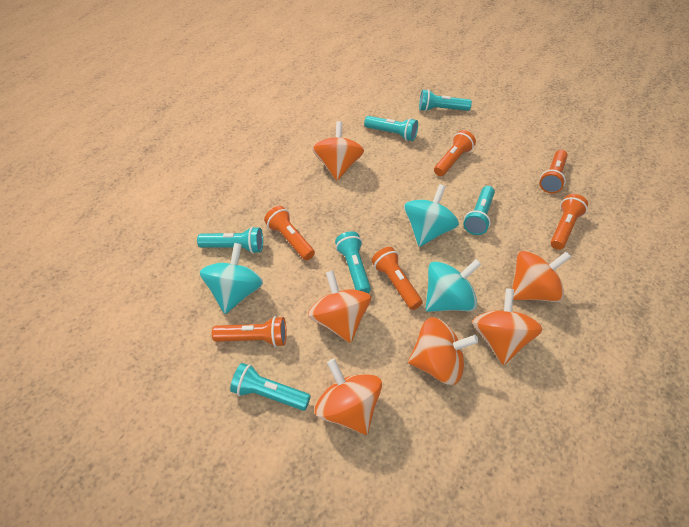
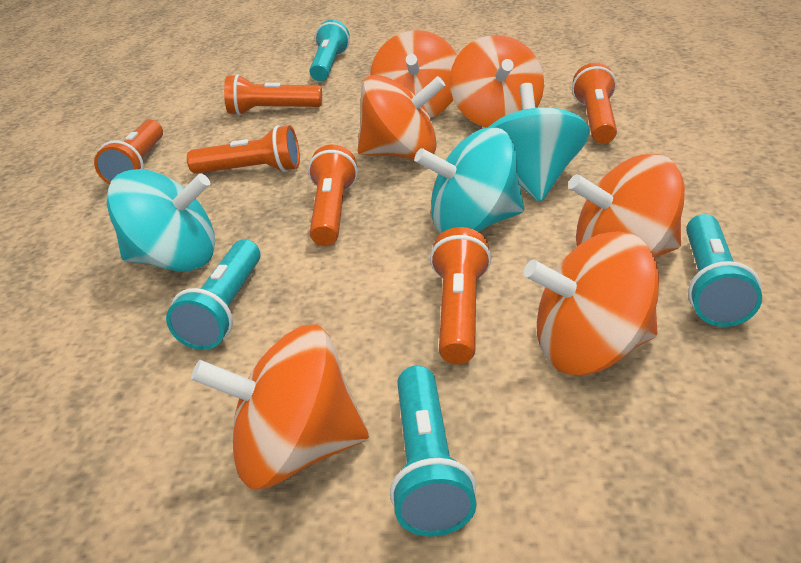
turquoise flashlight: [197,227,263,254] [230,363,311,411] [335,231,371,293] [364,116,418,141] [419,89,472,112] [464,186,495,235] = 6 -> [166,239,261,350] [309,20,350,81] [390,365,477,537] [686,214,762,327] = 4

